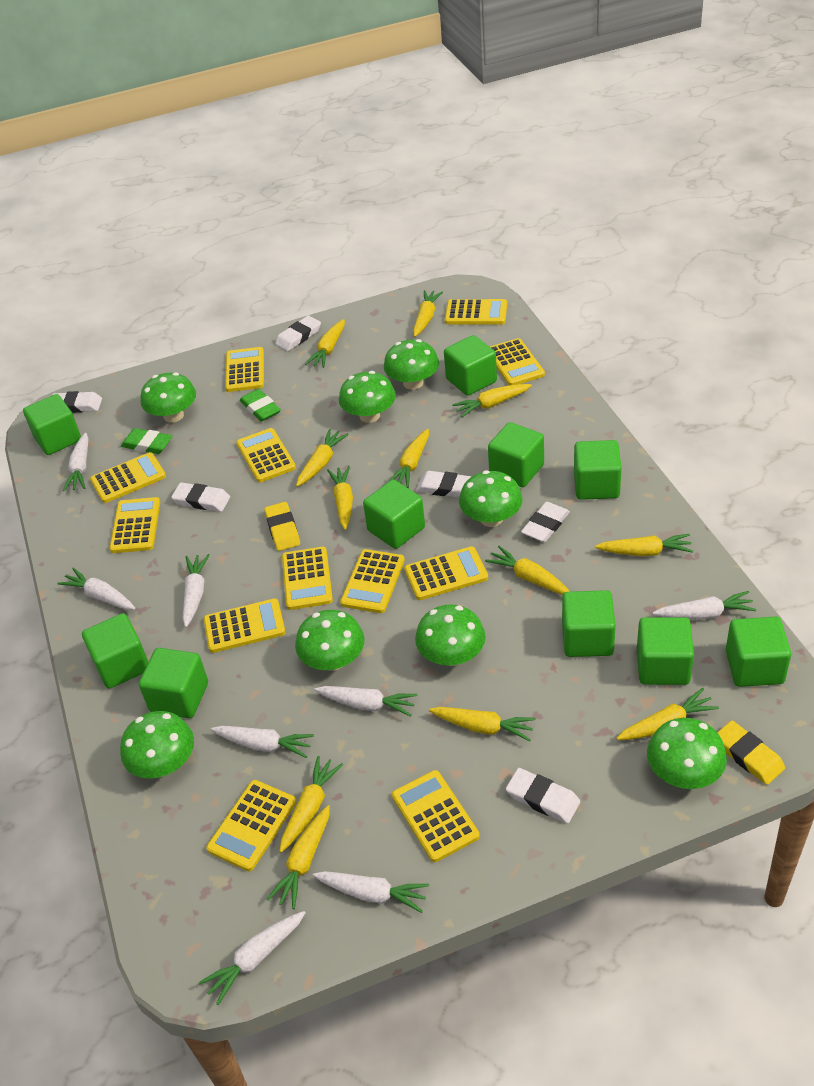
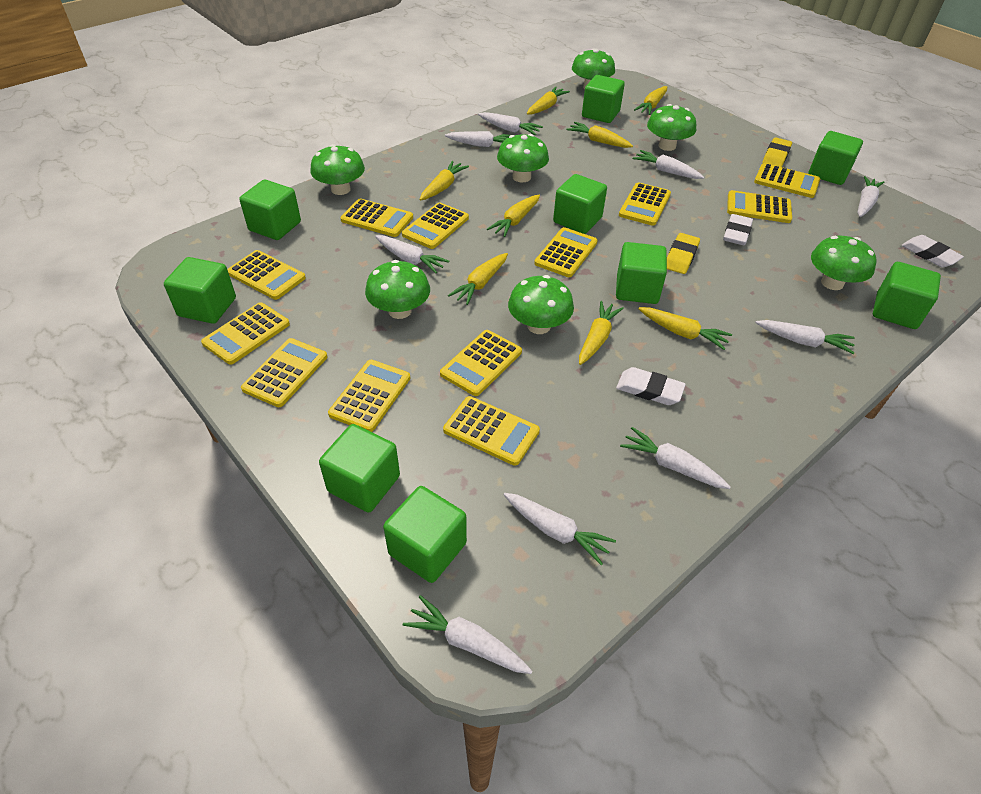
green cube: [23,394,81,455] [82,613,148,689] [139,648,208,718] [363,480,425,549] [444,335,497,396] [488,422,544,487] [562,590,616,657] [574,440,622,500] [637,617,694,685] [726,616,791,687] = 10 -> [164,257,236,324] [239,180,301,240] [319,424,400,513] [383,486,467,583] [553,174,607,234] [582,75,625,123] [616,242,667,304] [808,131,863,185] [873,262,941,329] = 9
green eraser: [121,428,173,454] [240,389,281,422] = 2 -> none = 0
green mushroom: [120,711,194,779] [141,372,196,423] [295,610,365,671] [339,371,396,423] [384,339,439,390] [415,604,486,666] [459,470,523,527] [647,718,727,789] = 8 -> [310,144,365,195] [365,260,430,319] [497,134,549,182] [508,275,574,334] [572,49,615,89] [647,104,696,151] [811,236,877,290] = 7
white carrot: [57,568,136,610] [63,433,89,491] [182,554,210,627] [199,911,305,1005] [211,726,314,758] [313,871,429,913] [314,686,417,717] [652,591,757,619] = 8 -> [375,235,449,273] [403,595,532,674] [445,131,510,147] [478,112,543,135] [504,493,616,566] [620,427,731,489] [633,150,704,179] [755,320,855,354] [858,176,885,217] = 9
white eraser: [52,391,102,413] [171,482,230,512] [275,316,321,351] [416,471,472,498] [506,768,580,823] [521,502,570,542] = 6 -> [616,367,686,405] [723,214,753,245] [902,235,964,268] = 3
yellow carrot: [266,805,330,909] [279,756,343,852] [296,429,349,487] [305,319,345,368] [327,466,353,530] [387,429,429,488] [413,290,443,337] [429,707,536,742] [452,384,532,418] [485,546,570,595] [595,534,693,556] [616,688,719,740] = 12 -> [419,161,469,201] [448,253,508,305] [487,195,540,237] [527,87,570,115] [567,122,633,148] [579,301,624,365] [634,86,667,115] [638,307,732,350] = 8

